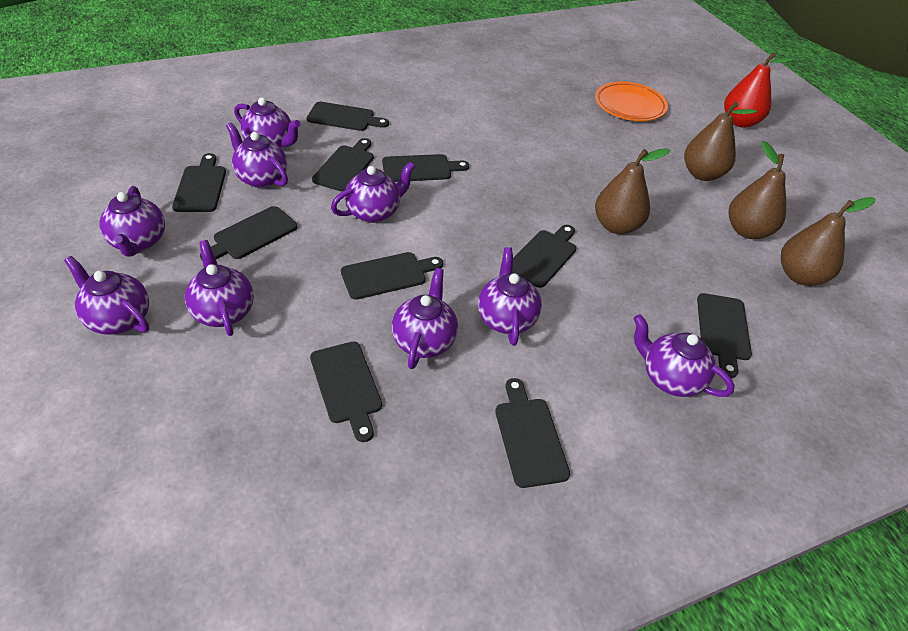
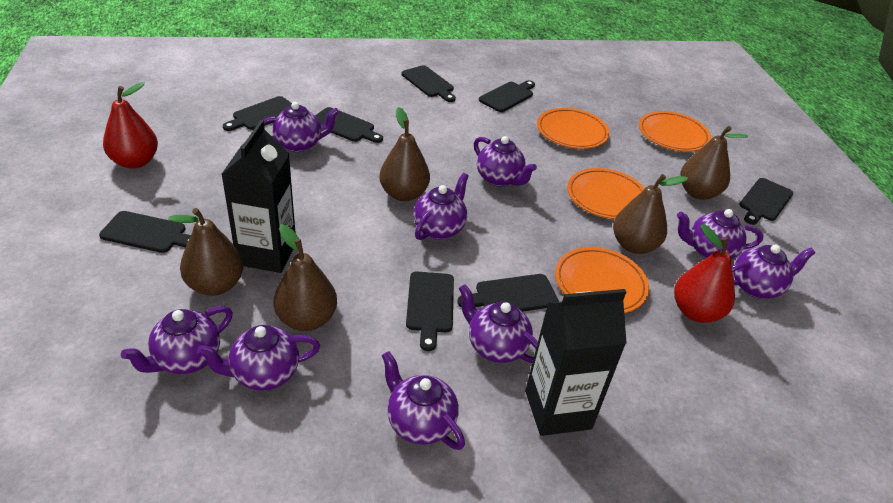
black carton: none = 0 -> [221,120,296,273] [525,289,627,436] = 2
black cutting board: [172,153,226,212] [200,206,298,260] [307,102,389,131] [310,341,382,442] [312,138,374,192] [341,252,443,300] [382,154,469,182] [495,378,570,488] [513,225,576,288] [697,293,752,378] = 10 -> [99,211,191,253] [223,96,292,131] [315,107,383,143] [401,65,456,102] [406,272,454,351] [457,274,559,312] [479,80,535,112] [739,178,793,225] = 8
brown pear: [595,148,670,234] [684,102,757,181] [729,141,786,239] [781,197,876,286] = 4 -> [168,208,244,296] [273,224,337,331] [379,107,430,201] [613,174,688,254] [680,126,748,200] = 5
orange plate: [595,82,668,121] = 1 -> [537,108,610,149] [555,247,649,313] [567,168,645,219] [639,111,711,152] = 4
red pear: [724,52,794,128] = 1 -> [103,82,158,169] [674,224,735,323] = 2

